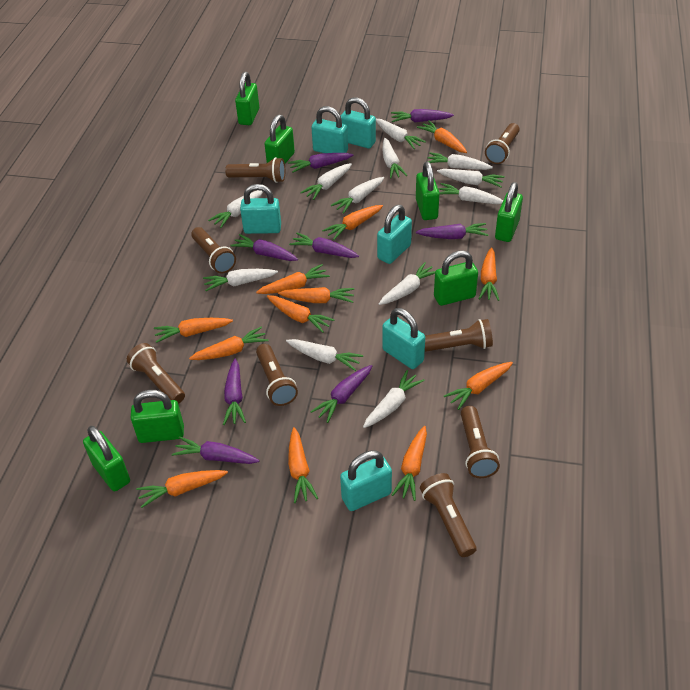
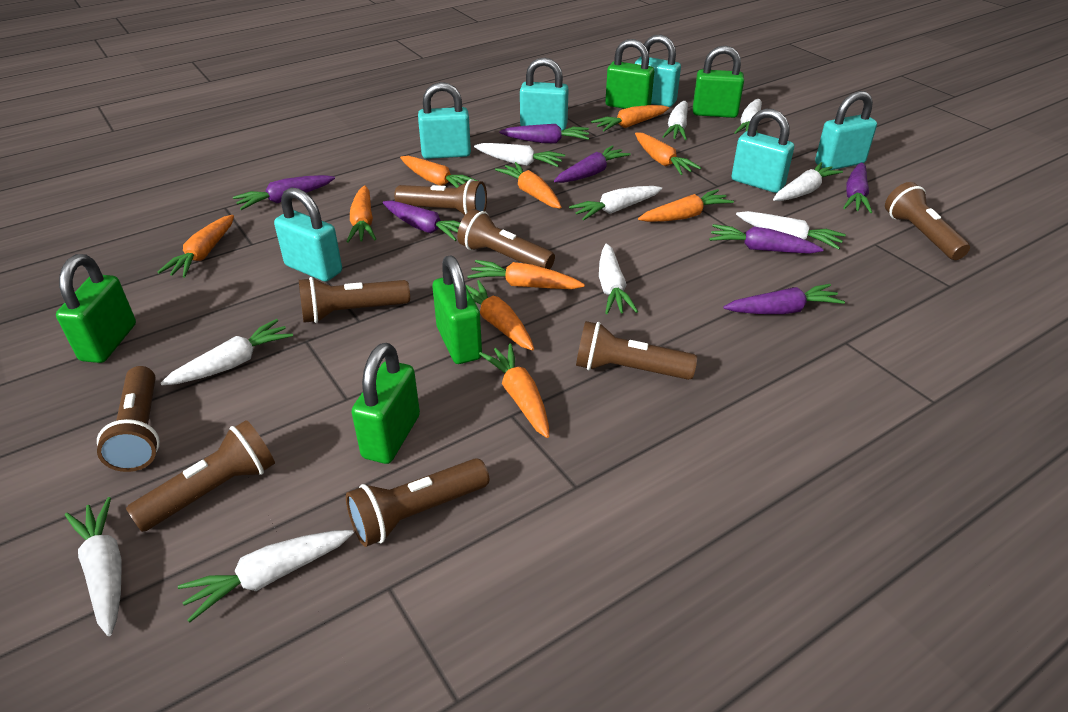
green padlock: [83,426,130,491] [131,390,184,443] [235,72,259,125] [265,114,295,164] [416,162,440,220] [434,250,478,306] [495,182,523,242] = 7 -> [56,254,136,363] [352,343,420,464] [432,255,482,364] [605,39,654,109] [693,46,744,118] = 5
orange carrot: [136,470,228,508] [154,318,233,343] [189,327,269,360] [256,264,330,294] [267,295,335,333] [278,287,354,303] [288,427,318,503] [322,205,383,240] [392,426,427,501] [417,120,467,153] [444,362,513,410] [479,248,499,301] = 12 -> [158,215,234,278] [346,185,376,243] [400,156,478,188] [466,280,534,350] [467,260,585,289] [479,344,549,438] [495,162,561,209] [591,105,669,131] [635,132,701,175] [638,189,734,222] = 10
purple carrot: [172,436,259,464] [223,359,246,425] [230,234,298,261] [288,153,353,173] [289,233,359,258] [310,365,372,423] [391,109,454,123] [416,223,488,239] = 8 -> [233,175,335,210] [383,201,460,241] [499,124,589,143] [554,145,631,183] [709,224,823,254] [723,284,845,314] [843,162,872,213] = 7
white carrot: [203,269,278,291] [208,190,263,228] [286,339,363,371] [300,163,352,200] [331,177,384,214] [363,370,425,428] [376,119,426,149] [379,262,435,305] [382,138,408,179] [427,152,493,170] [437,169,505,187] [438,183,503,204] = 12 -> [65,497,122,636] [161,319,293,385] [178,530,354,623] [474,143,565,167] [569,186,662,221] [599,243,638,314] [662,101,688,140] [734,99,762,134] [736,211,846,250] [773,162,843,201] = 10

